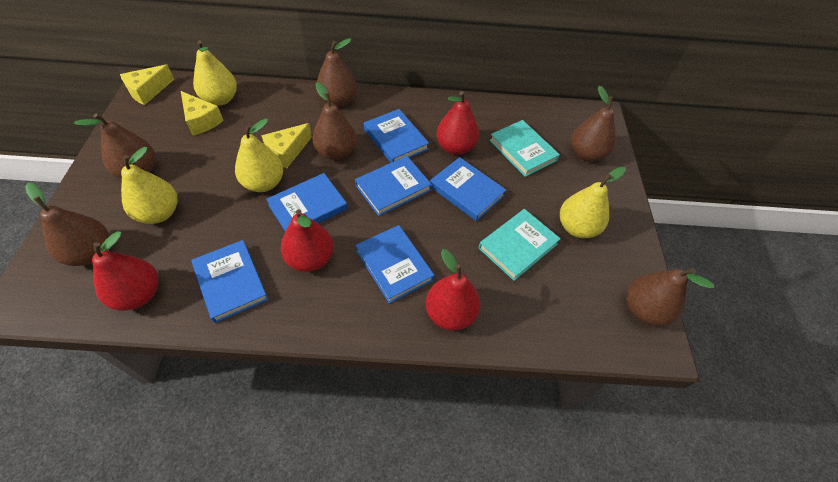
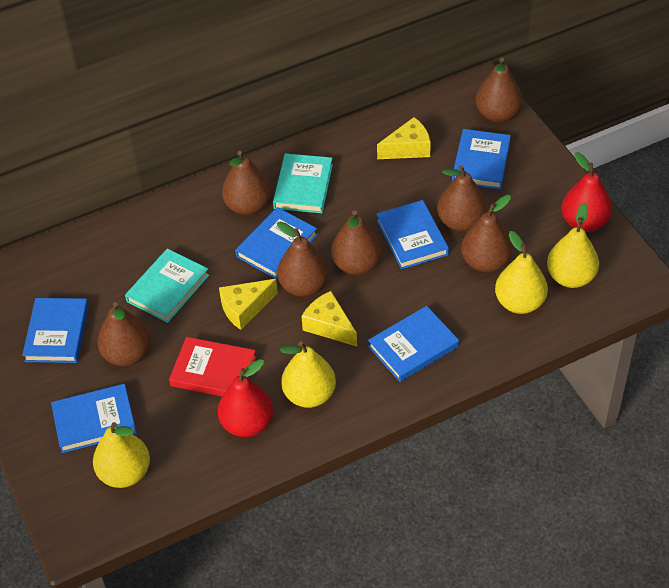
brown pear: [25,183,109,266] [74,113,155,178] [312,82,357,160] [317,38,357,107] [571,86,616,162] [627,268,714,326] = 6 -> [97,302,151,366] [222,151,271,215] [277,221,329,297] [331,210,382,275] [437,165,487,231] [461,195,512,272] [476,58,523,122] = 7
red book: none = 0 -> [169,337,257,396] = 1
red pear: [92,231,159,311] [281,209,334,272] [426,249,481,331] [437,91,479,155] = 4 -> [218,359,273,437] [561,152,612,232] = 2

